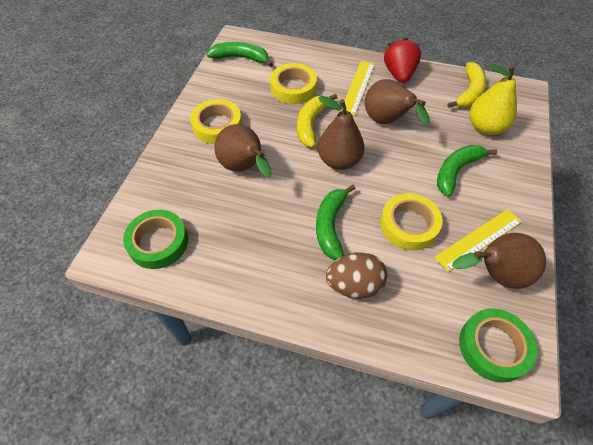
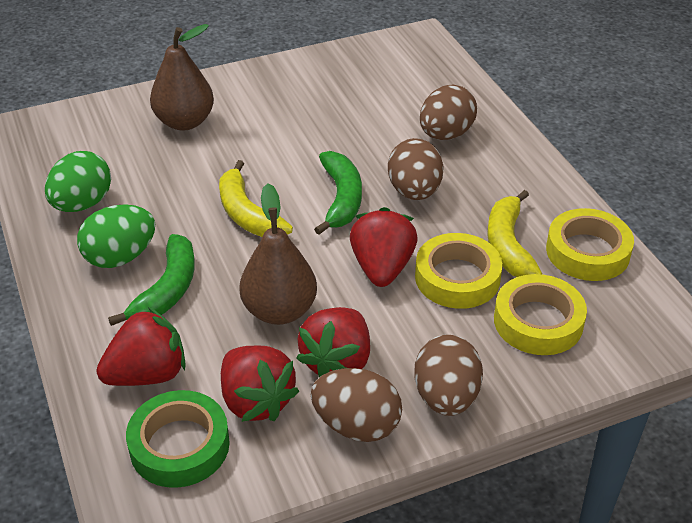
brown egg: [326,252,387,299] = 1 -> [311,368,402,442] [388,138,444,200] [414,335,483,416] [420,85,477,140] = 4
brown pear: [214,124,272,178] [318,96,365,170] [365,79,430,125] [452,233,546,289] = 4 -> [150,24,214,131] [239,183,317,325] = 2
green banana: [206,42,273,67] [316,185,355,260] [437,145,497,197] = 3 -> [108,234,195,326] [314,151,362,235] = 2
green egg: none = 0 -> [45,151,111,212] [77,204,155,268] = 2
green tape: [123,210,188,269] [459,308,537,382] = 2 -> [126,390,230,488] = 1
red strawberry: [384,38,421,83] = 1 -> [96,307,186,386] [221,346,300,422] [296,307,370,377] [350,207,417,287] = 4
yellow pear: [470,64,517,135] = 1 -> none = 0
yellow ruler: [340,61,375,116] [434,209,522,272] = 2 -> none = 0

